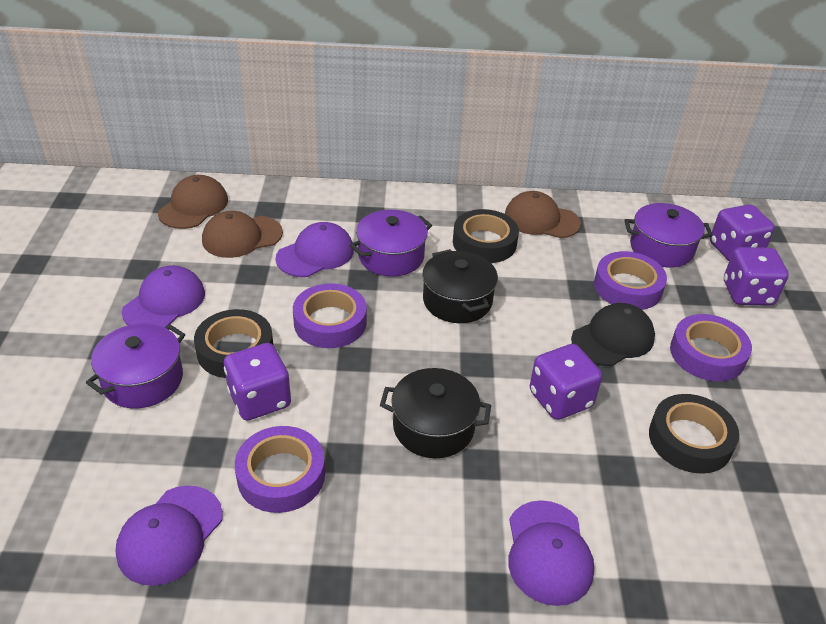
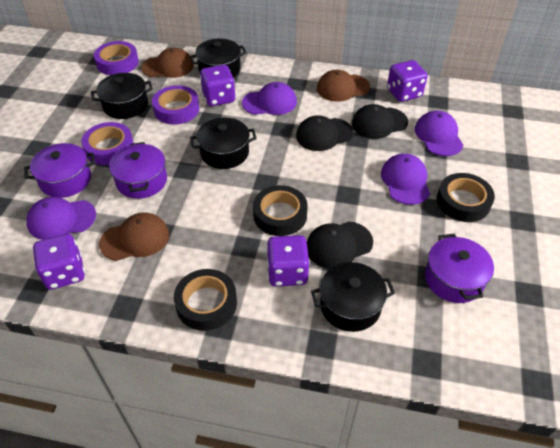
black cap: [571,303,655,366] = 1 -> [296,115,353,151] [307,221,373,269] [352,104,408,139] = 3
black pot: [380,368,491,458] [422,249,498,323] = 2 -> [91,73,153,119] [190,39,247,77] [190,118,257,169] [311,262,395,332] = 4
purple tape: [235,426,325,513] [293,283,367,348] [594,251,667,310] [670,314,752,381] = 4 -> [81,122,134,165] [94,41,139,75] [152,85,200,124] = 3

